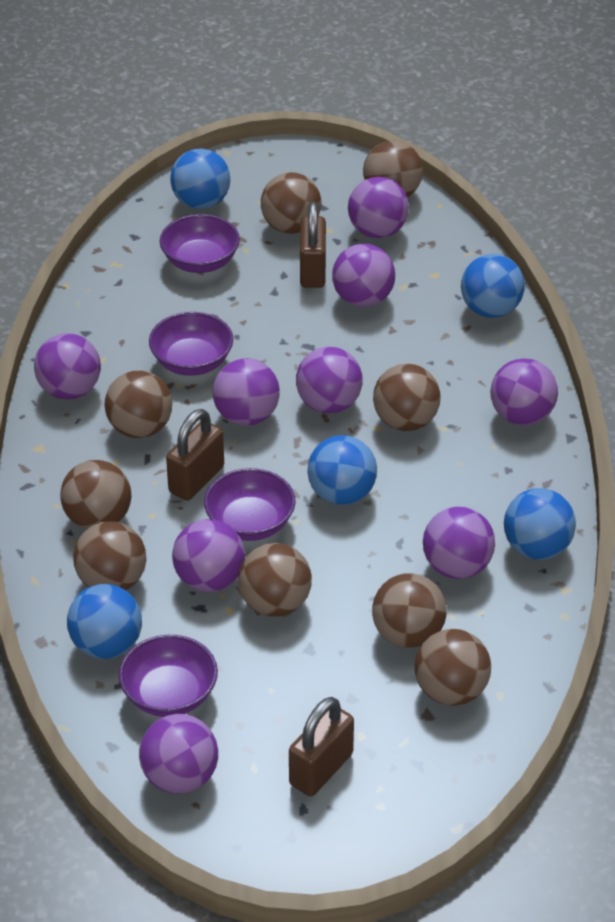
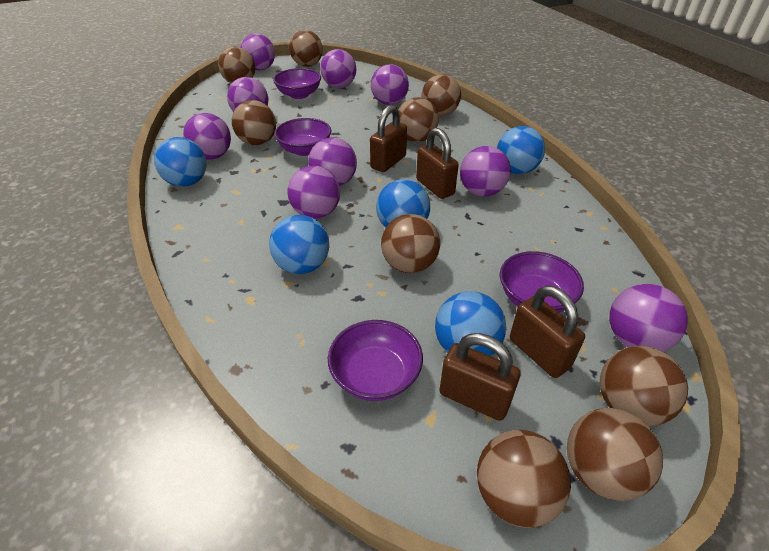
brown padlock: [166,409,224,501] [289,697,354,796] [300,202,326,288] = 3 -> [370,105,407,172] [416,128,459,199] [439,333,520,421] [510,285,585,378] = 4

